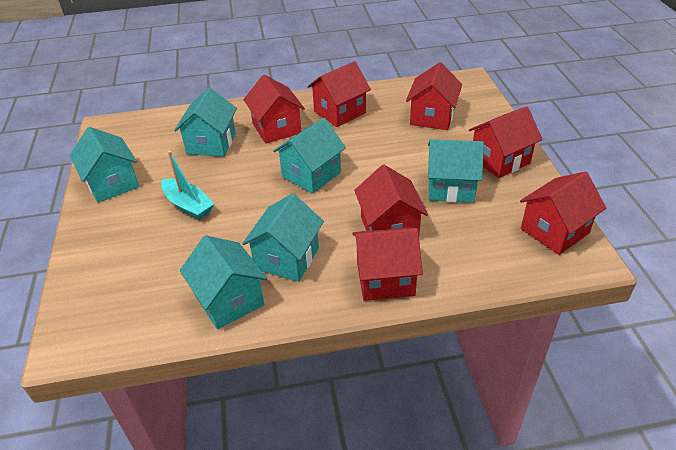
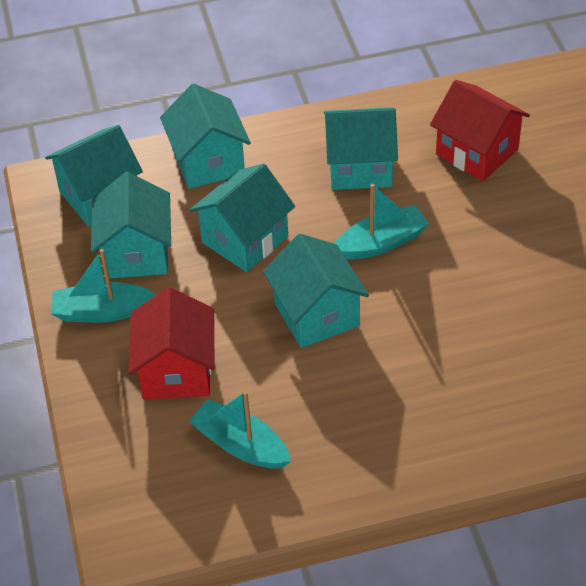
red house: [243,74,305,143] [307,61,371,127] [352,227,423,301] [354,165,428,234] [406,62,462,130] [469,106,543,178] [520,171,606,255] = 7 -> [128,287,215,399] [430,80,530,181] = 2
turquoise boat: [161,151,214,220] = 1 -> [51,249,156,322] [189,391,291,469] [335,184,429,260] = 3

